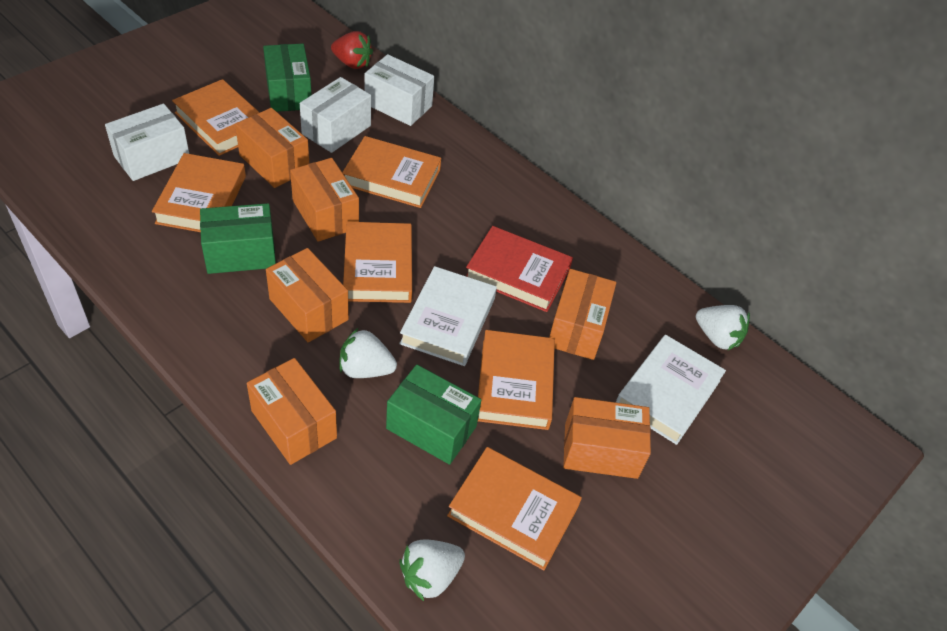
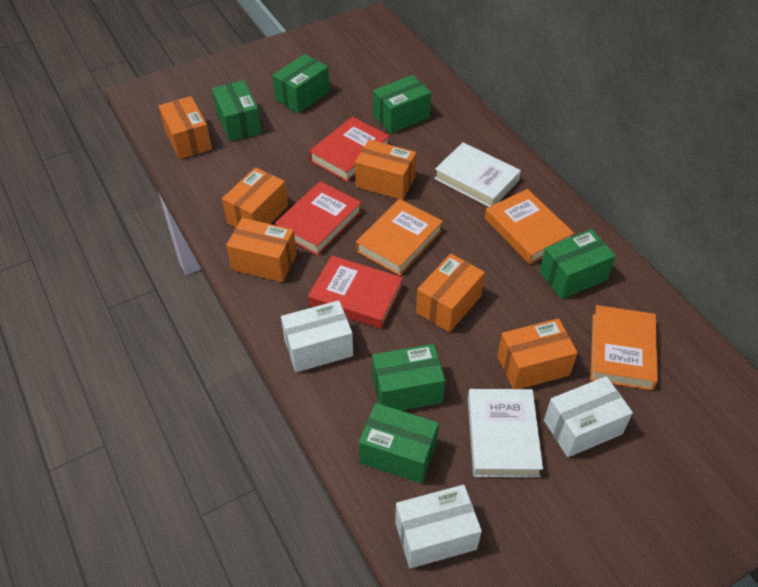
green box: [200,203,276,274] [263,44,312,112] [386,365,481,465] = 3 -> [212,80,262,142] [272,54,330,114] [359,403,439,484] [372,344,445,411] [373,75,431,134] [539,229,616,299] = 6
orange book: [152,153,246,232] [172,79,260,156] [342,136,441,208] [343,222,412,303] [447,447,582,570] [478,330,555,430] = 6 -> [356,199,443,276] [485,189,574,264] [590,305,658,390] = 3
red book: [466,226,573,312] = 1 -> [275,181,362,256] [308,256,403,329] [309,117,390,182] = 3
red strawberry: [331,31,373,69] = 1 -> none = 0
white strawberry: [340,328,397,378] [399,539,465,601] [696,305,750,351] = 3 -> none = 0

